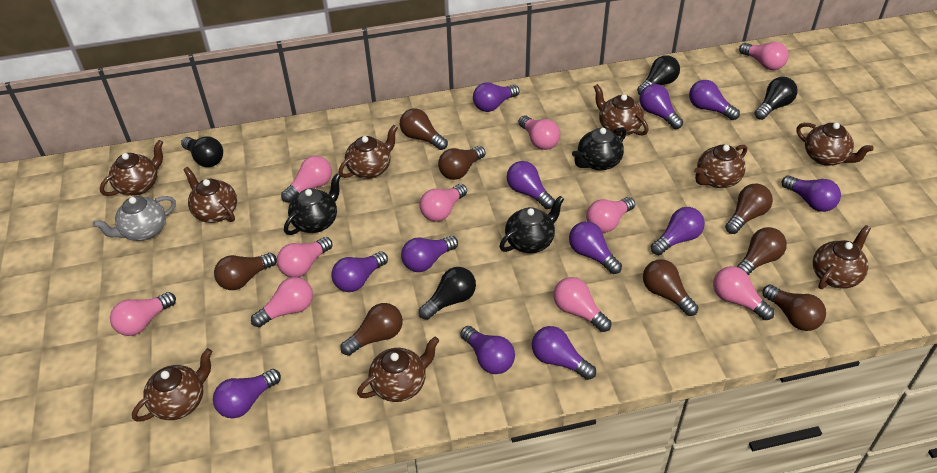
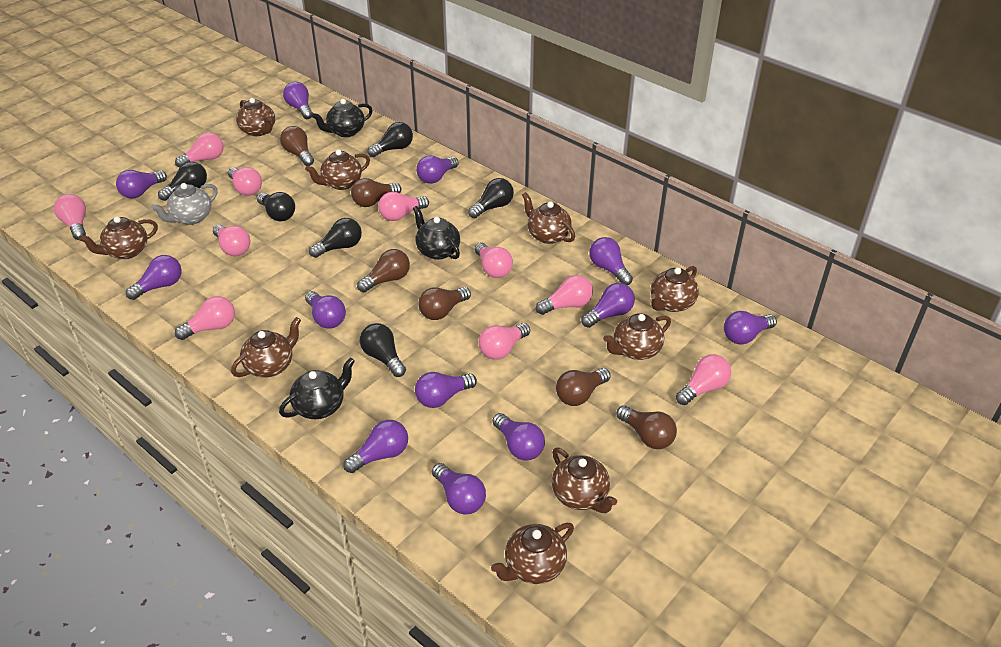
black light bulb: [181,137,223,167] [419,267,476,320] [637,55,680,95] [755,77,797,120] = 4 -> [158,162,207,201] [257,192,295,221] [309,218,362,258] [360,323,406,377] [367,122,413,157] [468,178,514,218] = 6
brown light bulb: [214,253,277,290] [340,303,403,356] [400,108,448,150] [438,146,485,180] [643,259,698,316] [725,183,773,234] [737,227,787,275] [763,285,826,331] = 8 -> [280,126,314,166] [351,178,401,207] [357,249,410,293] [418,287,471,320] [556,368,611,406] [617,405,677,449] = 6

